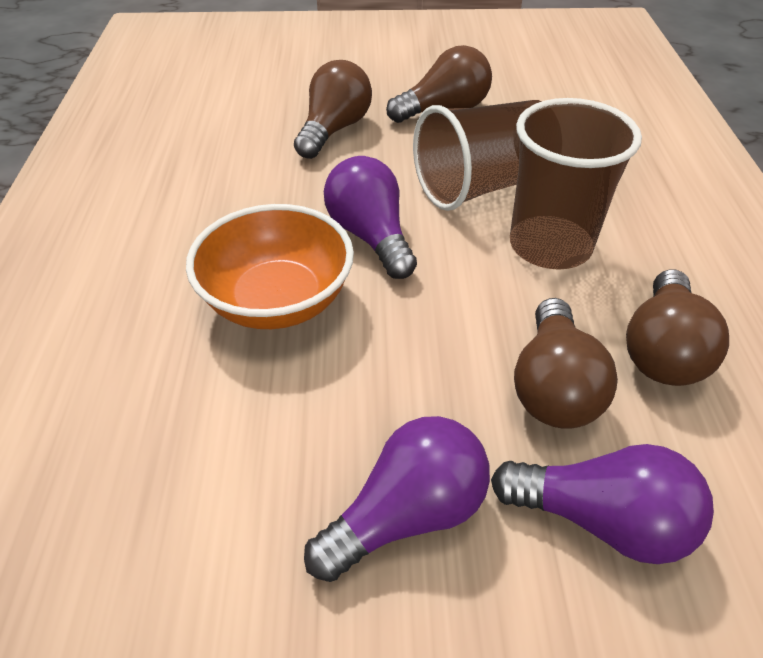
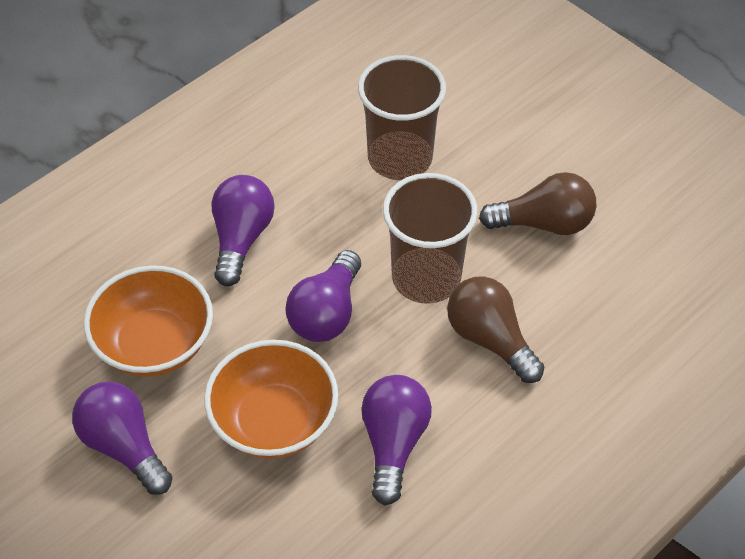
brown light bulb: [294,60,372,159] [386,45,492,123] [514,298,618,429] [626,269,729,386] = 4 -> [447,276,544,383] [479,172,596,235] = 2
orange bowl: [186,204,354,329] = 1 -> [84,265,213,377] [204,340,339,459] = 2
purple light bulb: [304,416,490,582] [324,156,417,279] [491,444,714,564] = 3 -> [72,382,173,495] [212,175,274,286] [285,250,361,342] [361,375,432,505] = 4

